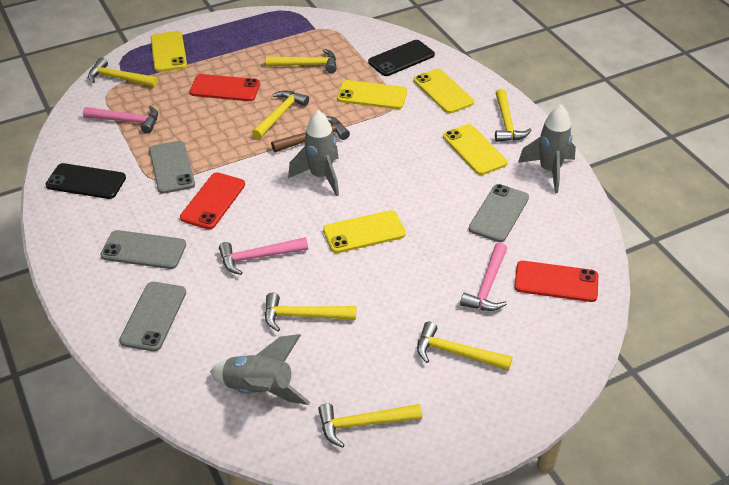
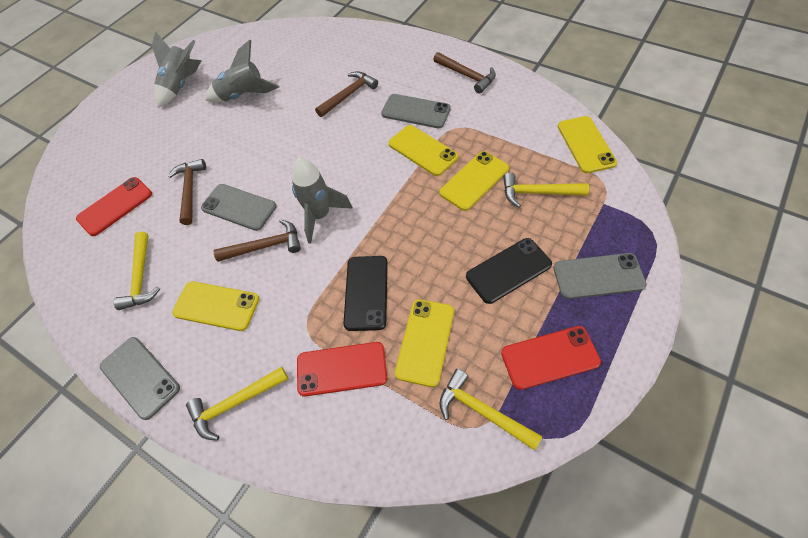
brown hammer: [271,116,350,152] = 1 -> [168,159,206,225] [214,219,301,262] [315,71,378,117] [433,52,496,94] = 4
pink hammer: [83,106,158,134] [219,237,308,275] [460,242,507,311] = 3 -> none = 0
yellow hammer: [88,58,158,87] [252,90,309,139] [265,293,356,331] [266,49,337,73] [318,403,422,448] [417,322,512,371] [495,89,532,142] = 7 -> [114,232,160,310] [186,367,288,440] [439,369,542,450] [503,172,589,207] = 4

